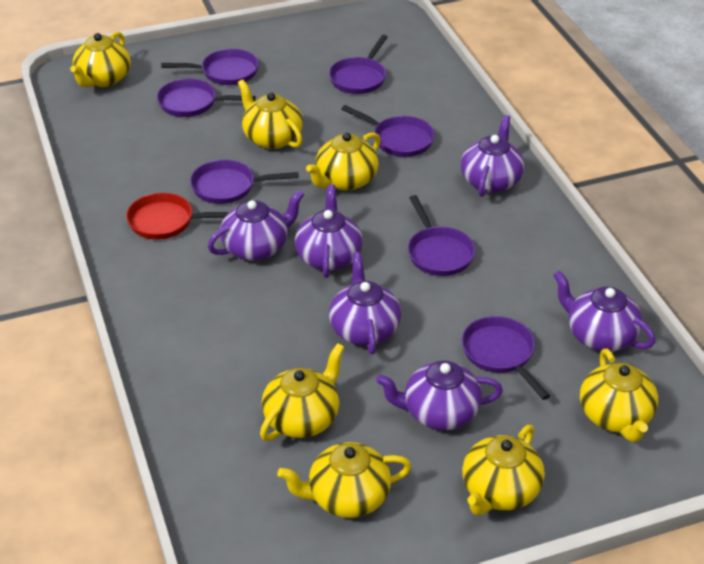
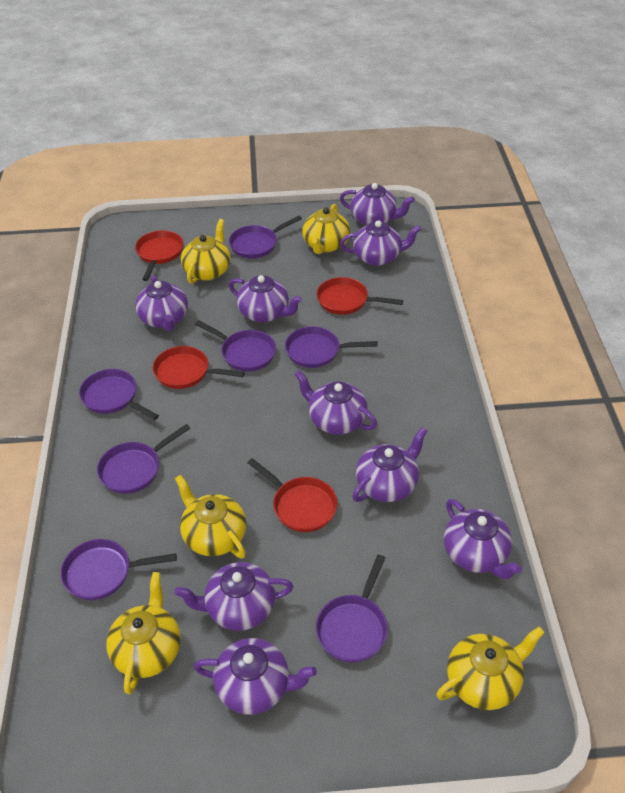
purple teapot: [208,190,304,261] [295,184,363,278] [329,252,401,354] [376,361,503,430] [461,115,524,197] [553,271,655,352] = 6 -> [135,275,188,331] [174,562,293,631] [194,638,317,715] [229,275,302,322] [294,370,377,434] [340,183,415,225] [340,220,421,266] [352,427,427,502] [444,499,522,579] = 9
red pan: [126,193,229,239] = 1 -> [135,230,184,281] [153,346,245,389] [248,458,338,532] [316,277,403,315] = 4
yellow teapot: [70,32,131,87] [238,79,303,149] [260,343,345,441] [277,442,411,518] [306,132,380,191] [462,425,545,516] [580,349,658,442] = 7 -> [106,572,181,695] [175,474,247,558] [181,219,231,284] [302,204,350,254] [436,626,545,710] = 5

